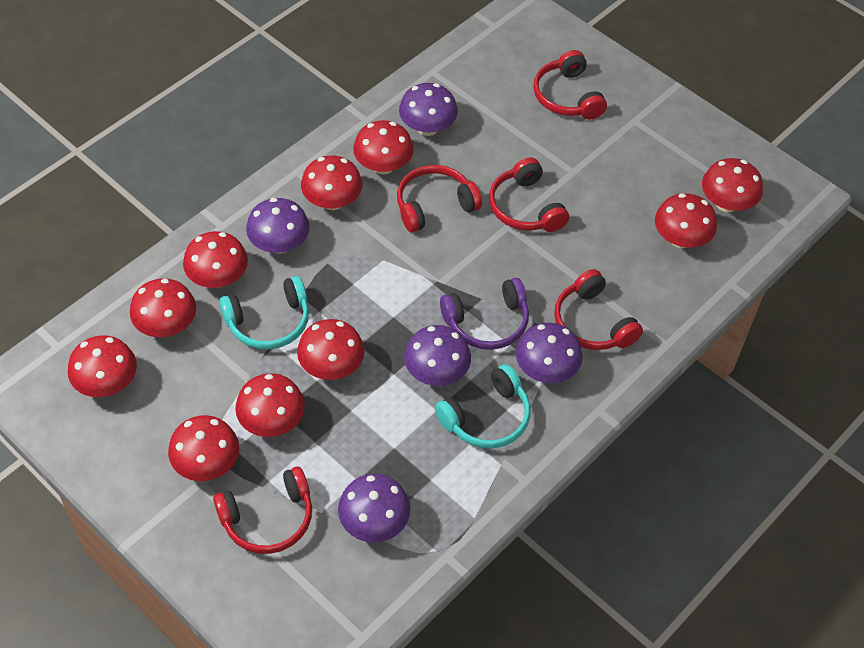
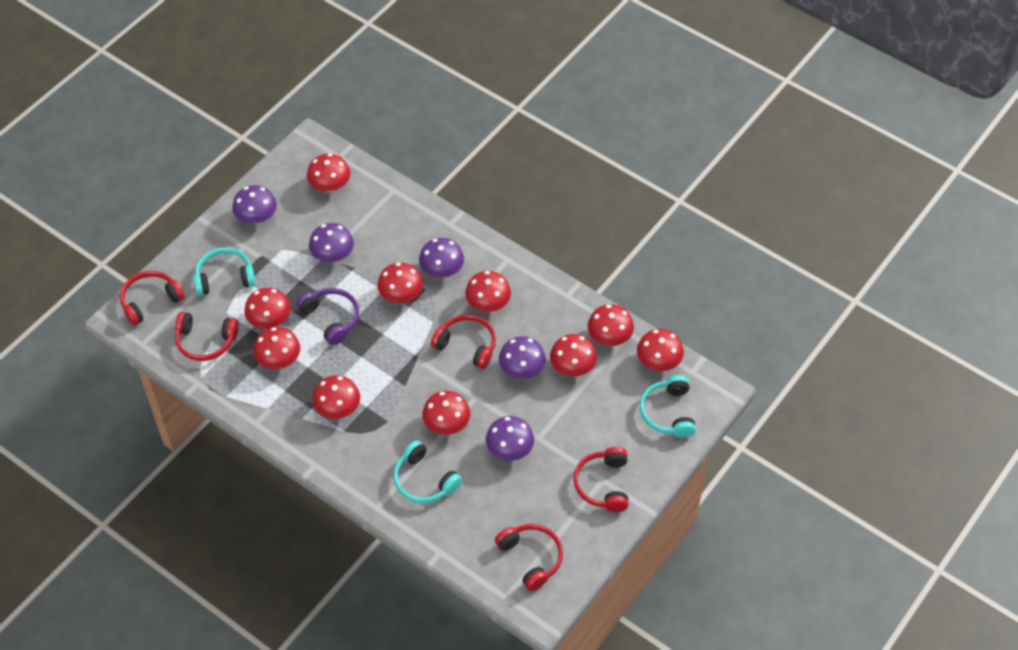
turquoise headphones: [219,276,309,349] [435,364,530,448] = 2 -> [194,247,255,296] [393,440,462,503] [640,375,696,438] = 3

